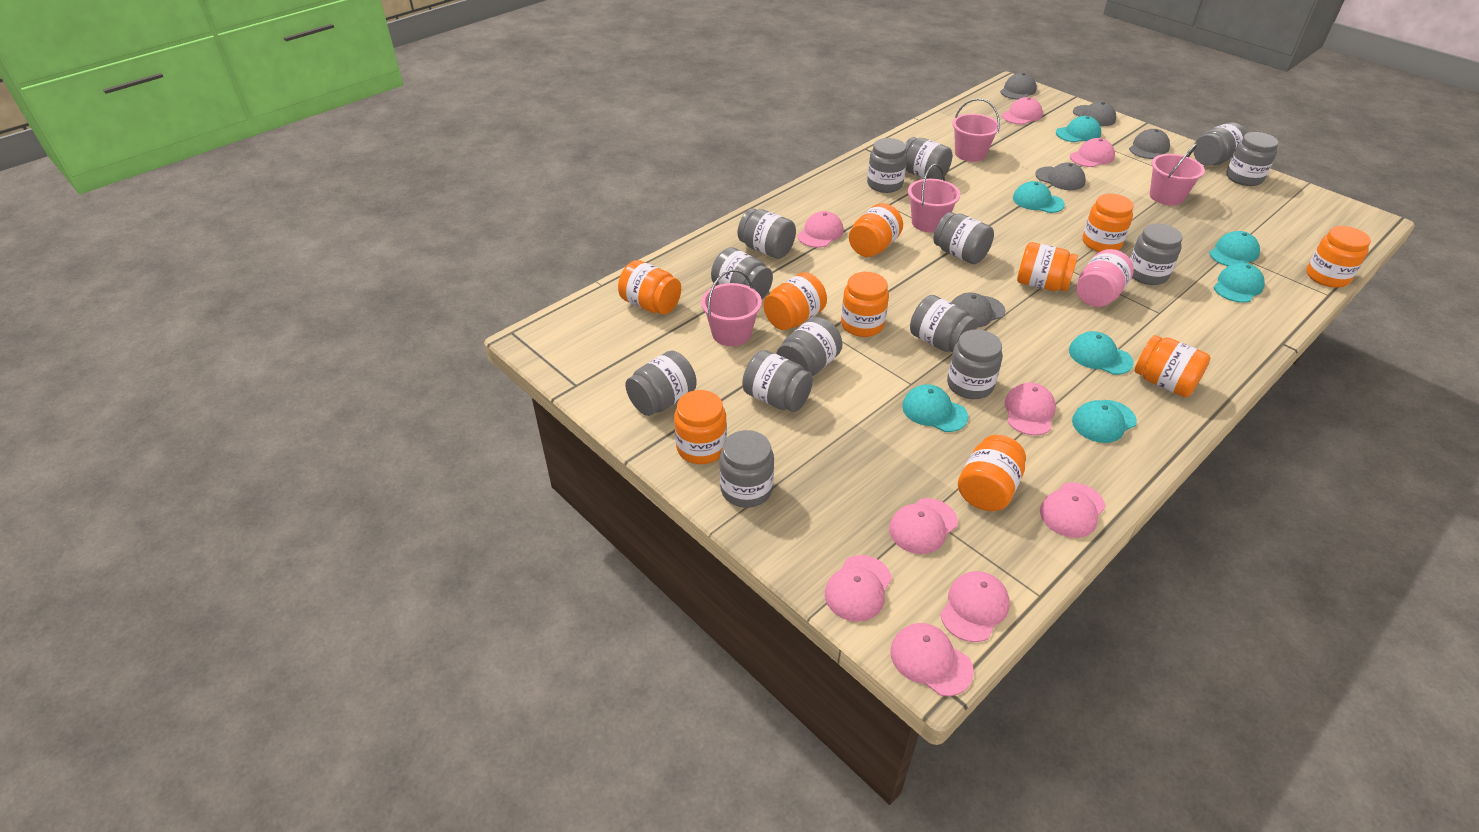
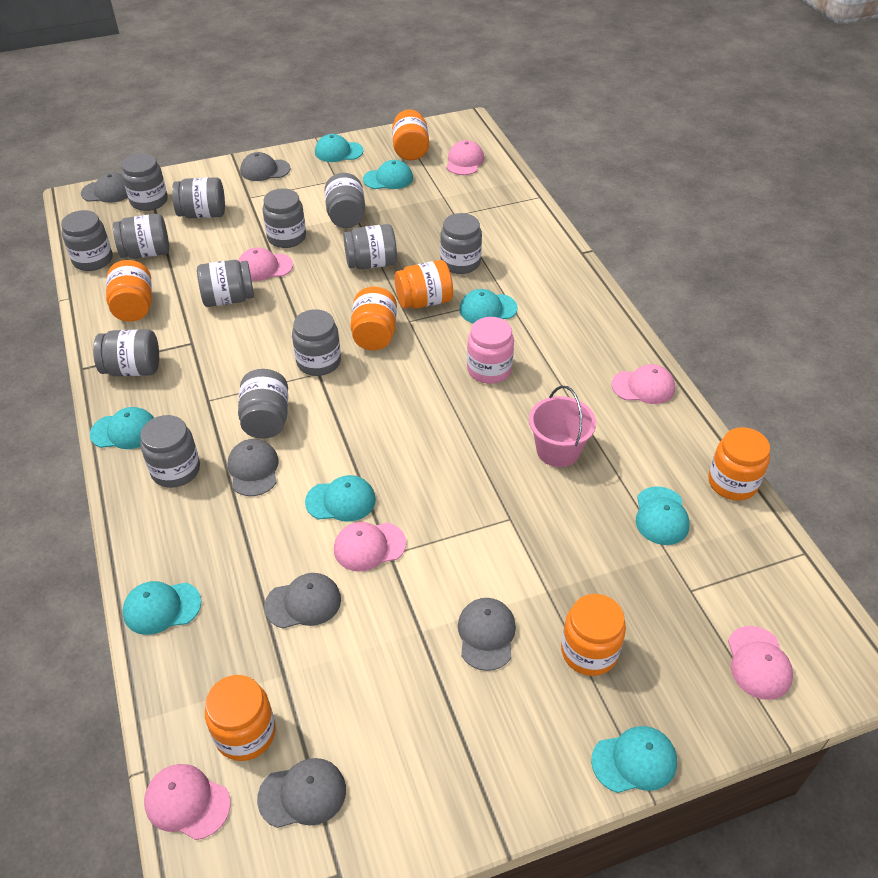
grey cap: [951,293,1006,328] [1000,73,1037,100] [1035,162,1086,190] [1073,102,1116,126] [1129,129,1170,159] = 5 -> [81,173,128,203] [228,439,279,496] [240,152,290,181] [257,758,346,828] [264,573,341,628] [458,598,516,671] = 6
grey jar: [625,351,697,416] [711,247,773,300] [719,430,774,508] [738,208,796,259] [742,350,813,412] [777,317,842,376] [867,138,907,193] [905,137,953,180] [910,295,978,353] [934,212,994,264] [947,329,1003,399] [1130,223,1183,285] [1193,122,1247,166] [1226,132,1279,186] = 14 -> [61,210,113,271] [93,329,159,376] [113,214,169,259] [122,153,168,211] [140,415,200,488] [172,177,225,218] [197,260,254,307] [238,369,288,439] [262,188,306,248] [292,309,341,376] [325,173,365,228] [343,224,397,269] [440,213,482,274] = 13
orange jar: [618,260,681,314] [674,390,727,464] [763,272,827,330] [841,272,889,337] [849,203,903,257] [958,435,1026,511] [1017,242,1078,291] [1083,194,1134,252] [1135,335,1210,397] [1306,226,1371,288] = 10 -> [106,260,152,322] [205,675,276,761] [351,287,397,350] [392,110,429,160] [395,260,453,309] [561,594,626,676] [708,427,770,501] = 7
pink bucket: [701,270,762,346] [908,164,961,233] [952,98,1000,162] [1150,143,1205,205] = 4 -> [529,386,596,467] = 1
pink cap: [797,211,844,248] [825,555,892,622] [889,498,958,554] [890,623,974,696] [940,571,1010,642] [1002,97,1043,124] [1005,382,1056,436] [1040,482,1106,538] [1070,138,1115,167] = 9 -> [144,764,231,840] [238,247,293,281] [334,522,406,572] [446,140,484,175] [612,364,675,404] [728,626,793,700] = 6
turquoise cap: [902,384,968,432] [1013,181,1065,213] [1056,116,1101,142] [1069,331,1134,375] [1072,400,1137,443] [1209,231,1260,266] [1213,263,1265,303] = 7 -> [90,407,154,449] [122,581,201,635] [305,475,376,522] [315,134,363,162] [363,160,413,189] [459,289,518,324] [591,726,677,793] [636,486,690,545] = 8

